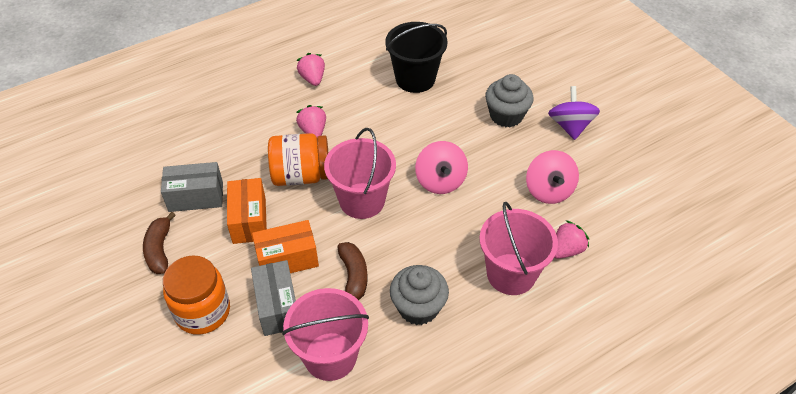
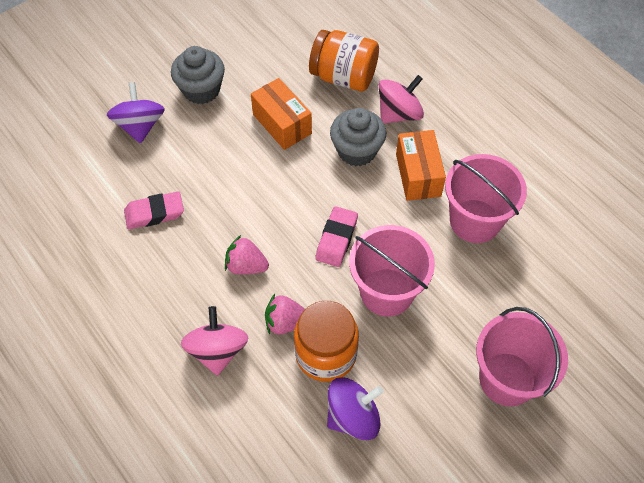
black bucket: [385,22,448,93] = 1 -> none = 0
brown banana: [143,212,176,274] [337,242,368,300] = 2 -> none = 0
grey box: [161,162,223,212] [251,260,296,336] = 2 -> none = 0
pink eraser: none = 0 -> [124,191,184,229] [315,206,358,267] = 2
pink strawberry: [296,105,326,137] [297,53,325,86] [554,220,589,259] = 3 -> [225,235,269,274] [265,294,305,335] = 2
purple spinning top: [548,86,600,140] = 1 -> [107,82,165,144] [327,377,383,440] = 2

